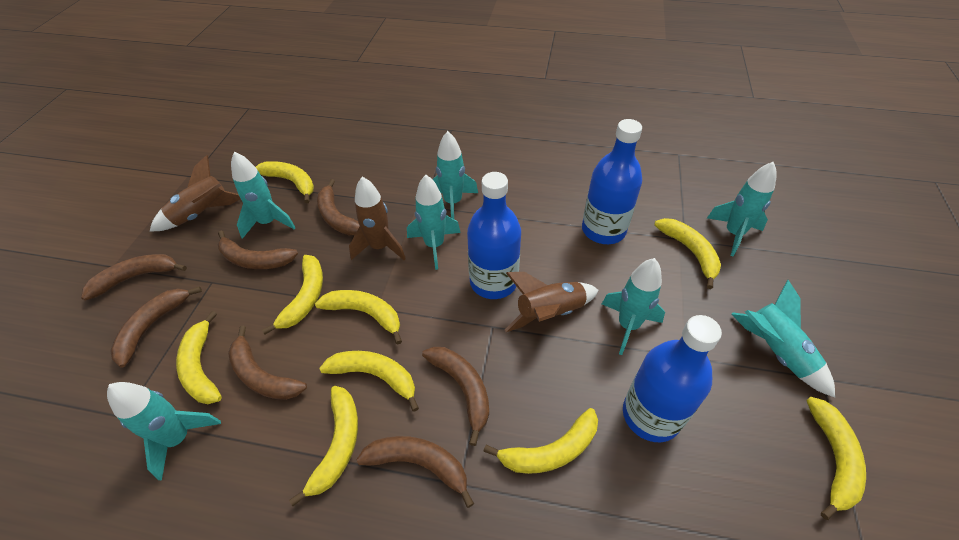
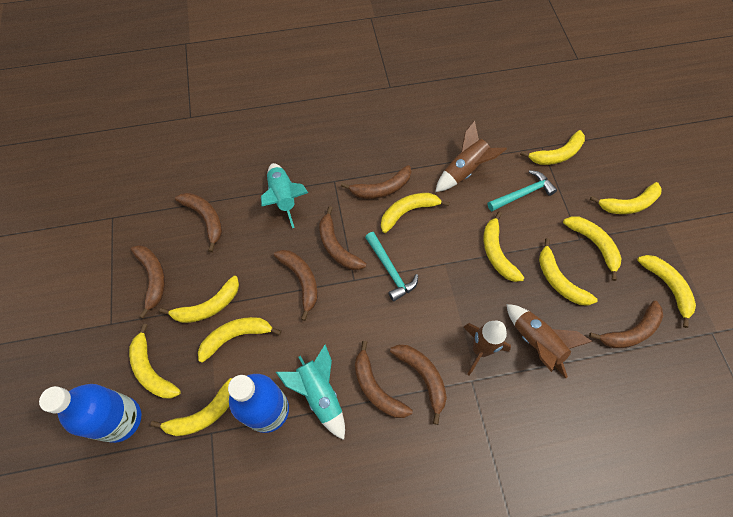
blue bottle: [467,172,521,299] [582,119,642,244] [623,315,722,442] = 3 -> [39,384,141,443] [228,374,289,433] = 2
brown banana: [81,254,187,300] [110,287,202,368] [218,230,298,269] [228,326,307,400] [317,179,360,235] [356,436,474,508] [422,347,489,446] = 7 -> [131,245,165,318] [175,193,222,252] [274,250,318,321] [319,206,366,270] [341,165,412,199] [355,341,413,418] [390,345,447,425] [589,301,663,348] = 8
turquoise hammer: none = 0 -> [365,232,418,302] [488,170,557,211] = 2
turquoise rocket: [107,382,221,480] [231,152,296,239] [407,175,461,270] [433,131,478,219] [602,258,665,355] [707,161,777,257] [731,280,835,398] = 7 -> [261,163,308,228] [276,344,345,440] = 2
yellow banana: [176,311,222,404] [256,161,314,203] [262,255,323,335] [289,386,358,506] [315,290,402,344] [319,351,419,412] [483,408,598,474] [654,218,721,289] [806,397,866,520] = 9 -> [129,323,181,398] [150,378,233,436] [160,276,239,323] [198,317,281,363] [381,193,450,233] [484,212,524,282] [520,130,585,165] [539,238,598,306] [563,216,621,281] [590,182,662,214] [637,255,696,328] = 11

